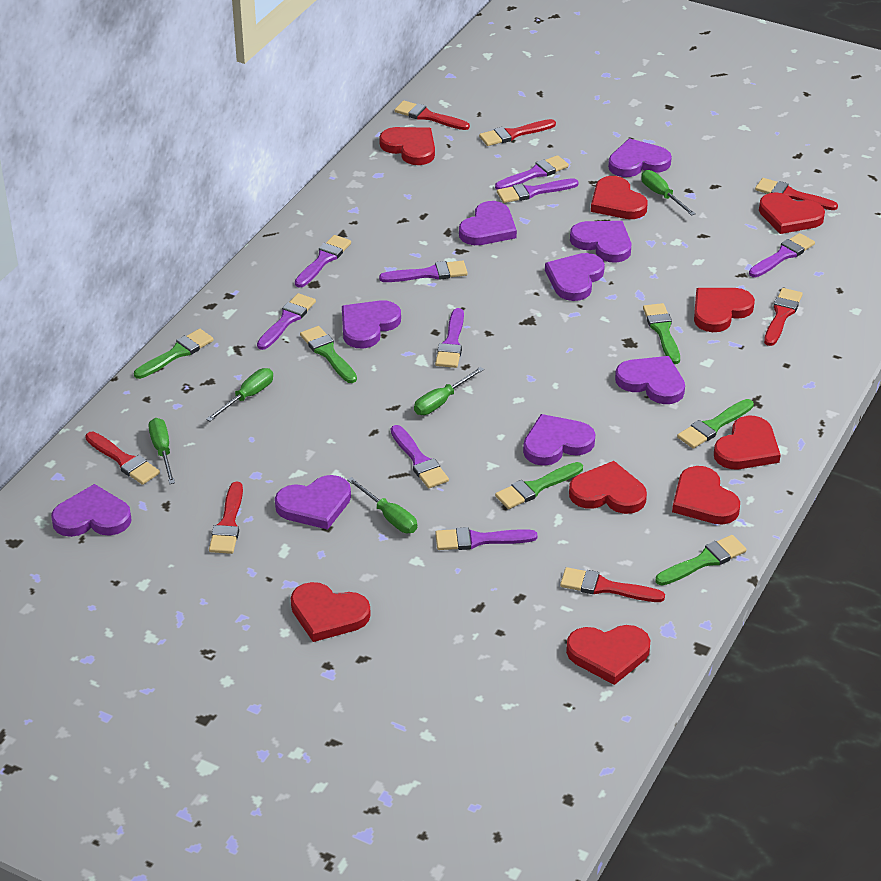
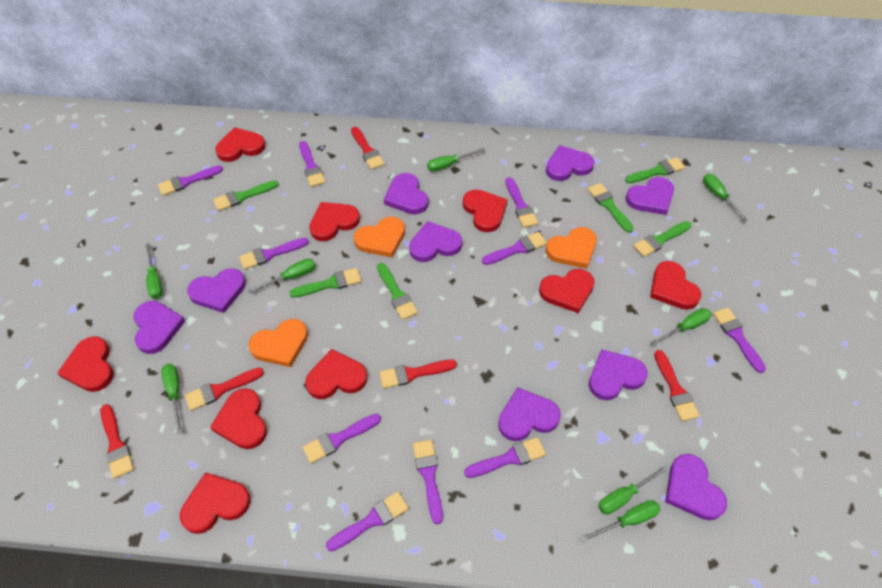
green screwdriver: [149,418,175,484] [206,368,273,422] [347,477,417,533] [414,367,484,415] [641,170,696,216] = 5 -> [146,243,163,299] [161,364,182,434] [248,259,316,293] [427,148,486,172] [581,500,660,542] [598,465,669,514] [650,308,711,346] [703,174,748,221] = 8
orange heart: none = 0 -> [248,319,308,367] [353,217,405,257] [546,227,597,269] = 3
purple brush: [257,293,316,350] [295,235,351,288] [379,261,468,282] [391,425,449,488] [435,308,464,368] [435,527,538,550] [495,155,569,190] [497,178,579,203] [749,233,815,277] = 9 -> [158,165,223,196] [239,238,309,270] [299,141,325,187] [302,414,381,464] [326,491,409,551] [413,440,443,524] [464,437,546,478] [482,232,547,265] [505,177,538,228] [713,307,766,373] = 10
red brush: [85,432,160,485] [209,482,243,554] [394,100,470,130] [479,119,556,146] [560,567,665,602] [755,178,838,210] [764,288,803,346] = 7 -> [100,404,134,479] [185,367,264,411] [351,127,385,170] [379,360,457,389] [654,350,700,421] = 5

